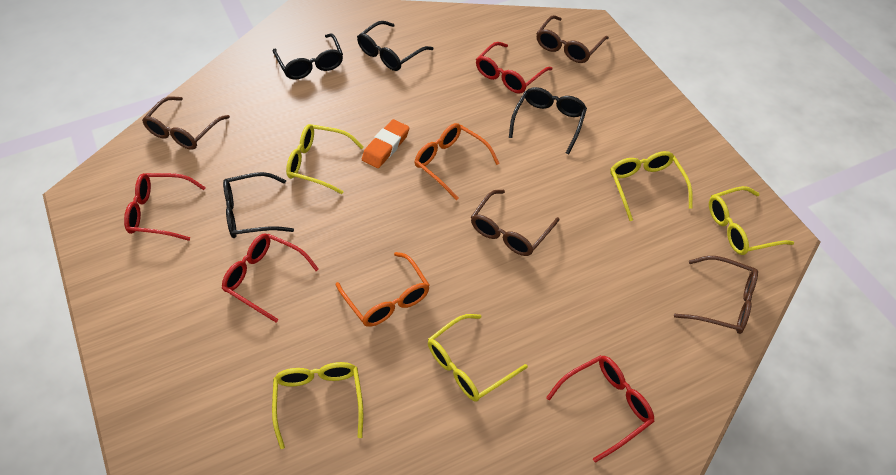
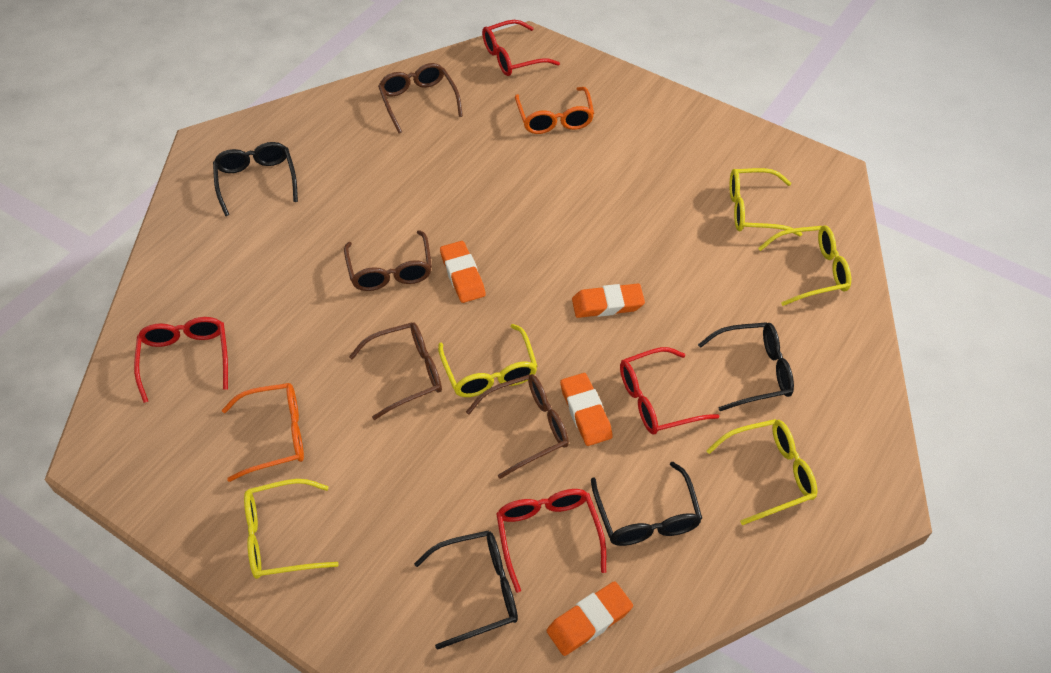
orange eraser: [362,119,409,168] = 1 -> [440,241,486,303] [547,581,633,656] [560,373,613,446] [572,284,645,318] = 4

